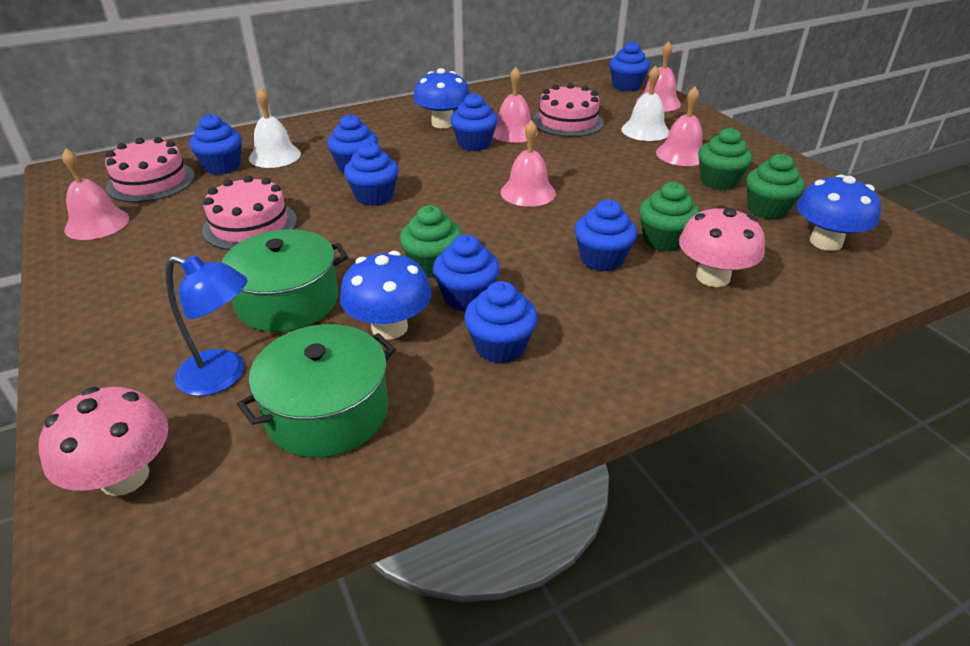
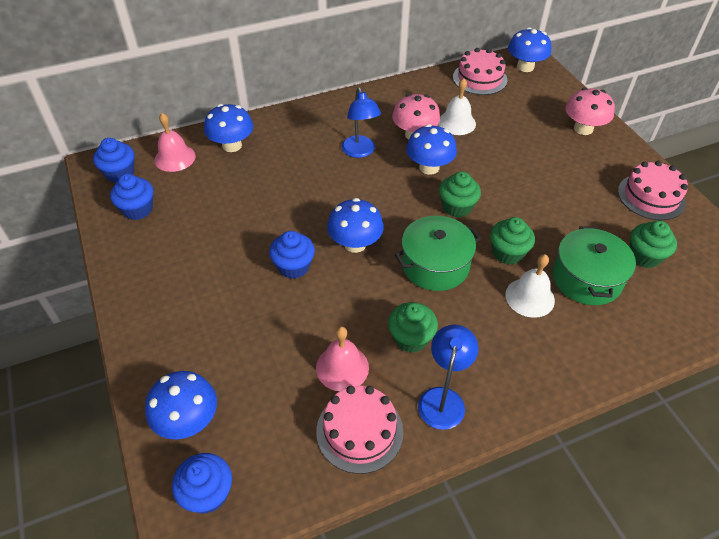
blue cupcake: [189,114,242,175] [327,114,378,173] [344,141,399,206] [433,235,500,311] [450,93,498,151] [464,281,538,364] [575,199,637,272] [609,41,650,92] = 8 -> [93,138,134,182] [110,174,153,220] [172,453,232,514] [269,231,315,279] = 4
blue lamp: [166,255,247,396] = 1 -> [341,88,381,158] [418,324,478,430] = 2
blue mushroom: [340,251,432,339] [413,68,470,128] [797,174,881,251] = 3 -> [145,371,217,439] [204,104,253,152] [327,198,384,253] [406,124,457,175] [508,27,551,72] = 5
pink bell: [62,148,129,240] [493,67,538,143] [500,120,556,207] [636,41,681,112] [656,86,703,166] = 5 -> [154,113,196,172] [316,326,369,391] = 2

